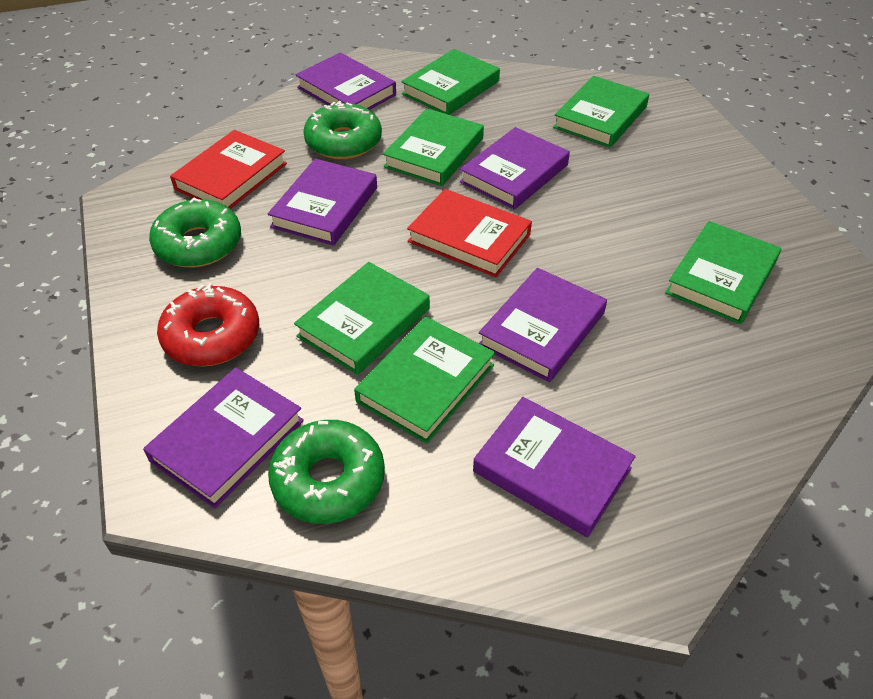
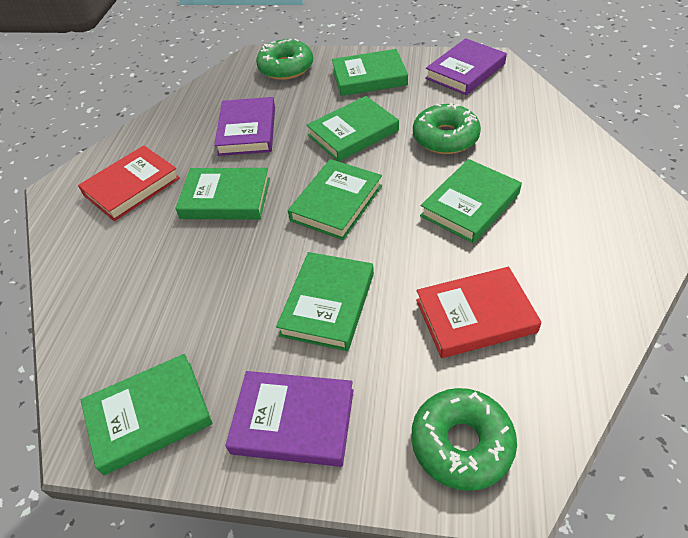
green book: [294,262,430,375] [354,317,495,444] [383,108,484,186] [401,49,500,115] [553,76,649,148] [665,221,781,324] = 6 -> [81,354,213,475] [175,168,270,220] [276,252,374,351] [288,159,382,240] [307,96,399,162] [332,49,408,96] [420,159,522,244] = 7
purple book: [143,368,304,508] [268,159,377,246] [295,53,396,110] [460,127,570,210] [473,397,636,537] [479,268,607,382] = 6 -> [214,97,275,156] [226,371,354,467] [425,38,507,95] = 3
red donut: [157,283,259,366] = 1 -> none = 0

